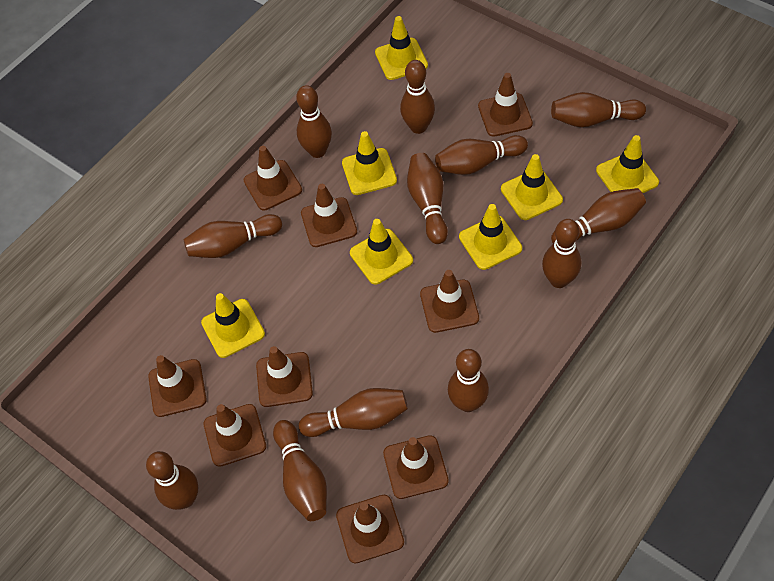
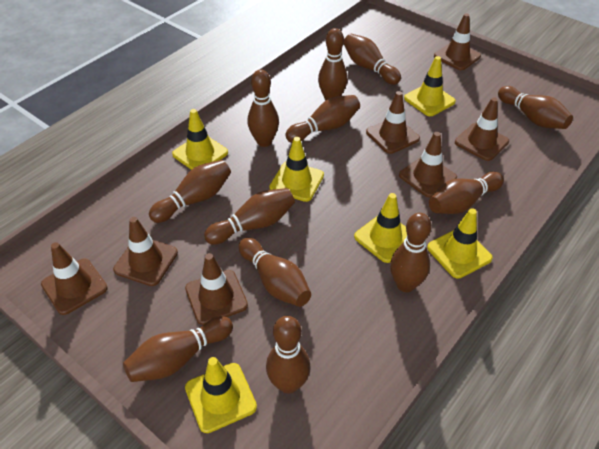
brown traffic cone: [148,355,206,417] [204,404,266,467] [244,146,302,210] [256,346,313,407] [301,184,357,247] [336,495,404,563] [383,435,449,499] [420,270,479,333] [478,73,533,137] = 9 -> [41,242,108,315] [113,217,178,286] [185,253,248,325] [366,91,420,154] [399,132,457,198] [434,13,481,70] [455,97,509,161] = 7
yellow traffic cone: [201,293,265,358] [342,131,397,195] [350,219,413,285] [375,16,428,80] [459,204,522,270] [501,154,563,220] [596,135,659,193] = 7 -> [172,109,228,170] [185,357,257,433] [269,137,324,202] [354,193,407,263] [404,56,456,116] [427,209,493,279] = 6

